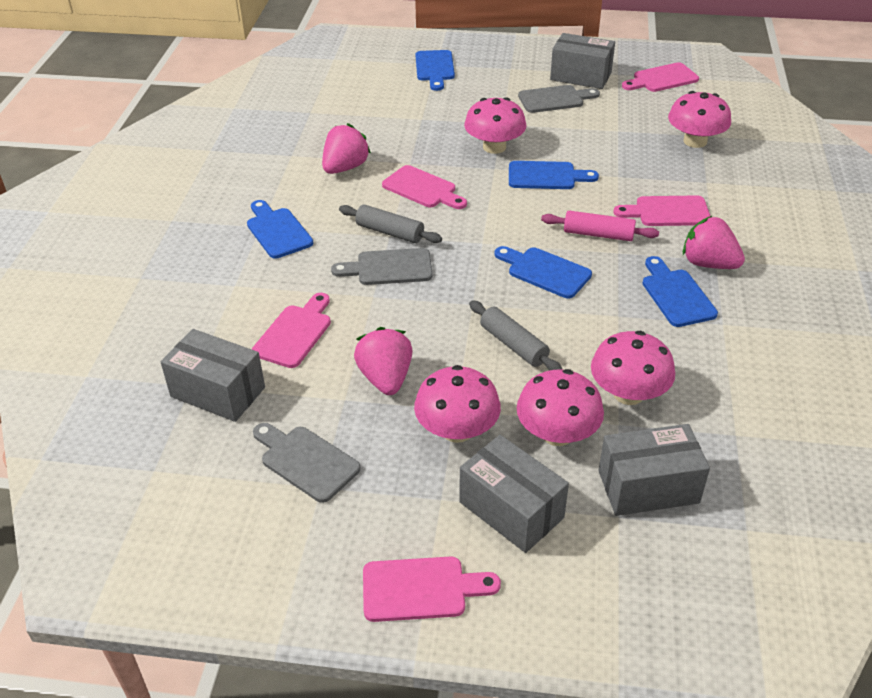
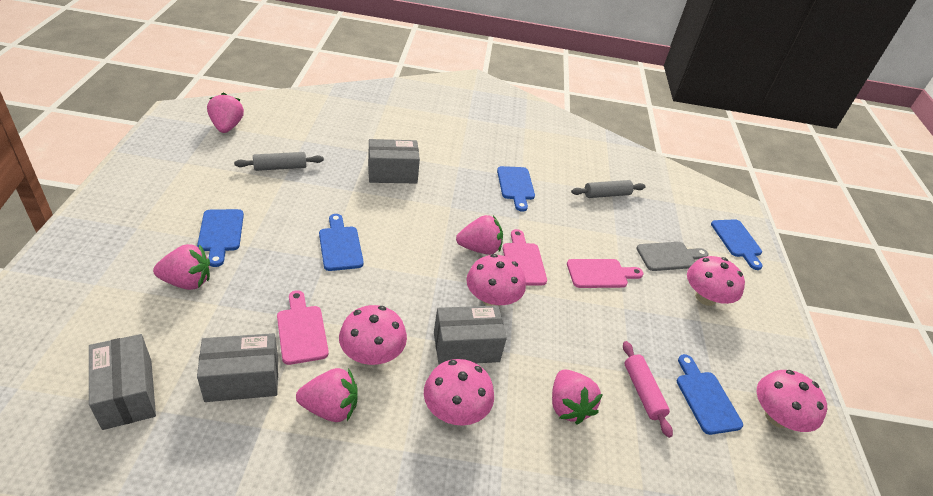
grey cutting board: [253,423,361,503] [331,248,433,285] [518,85,600,113] = 3 -> [636,242,708,271] = 1
pink cutting board: [252,293,331,368] [363,556,501,622] [382,165,467,209] [613,195,710,226] [622,62,699,92] = 5 -> [277,290,329,365] [503,229,547,285] [567,259,643,288] = 3
pink strawberry: [322,123,371,174] [354,327,413,395] [683,216,745,269] = 3 -> [153,244,210,290] [207,93,244,133] [296,368,358,422] [456,215,503,255] [552,369,603,424] = 5

